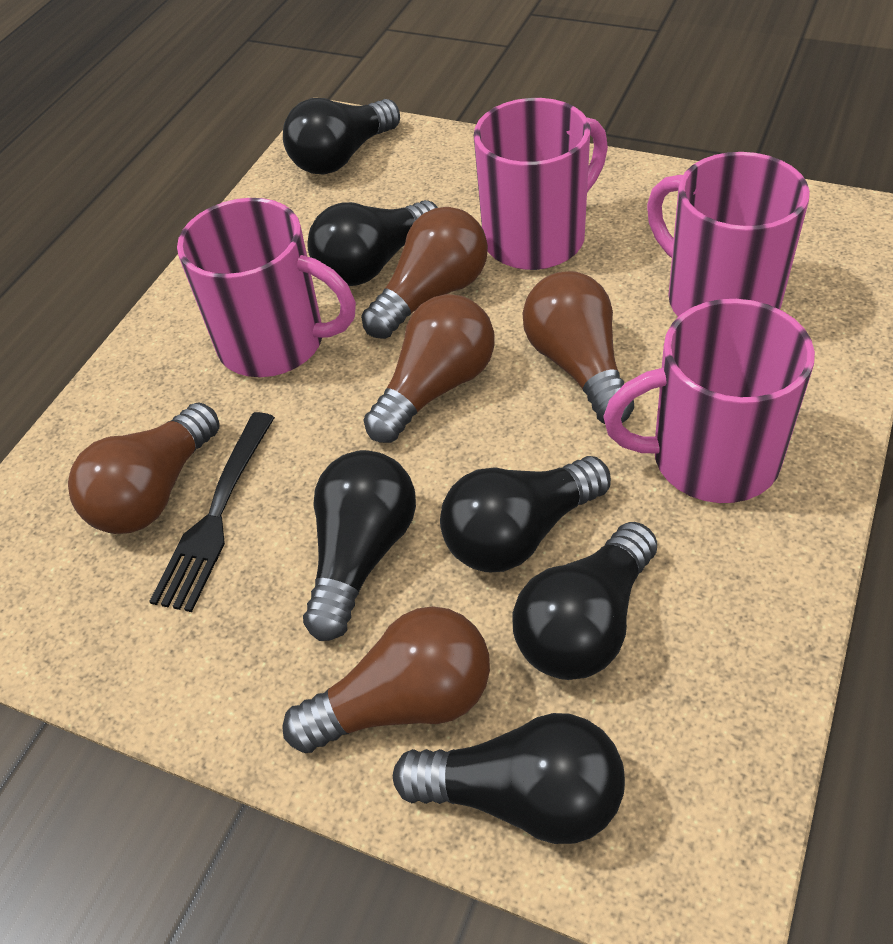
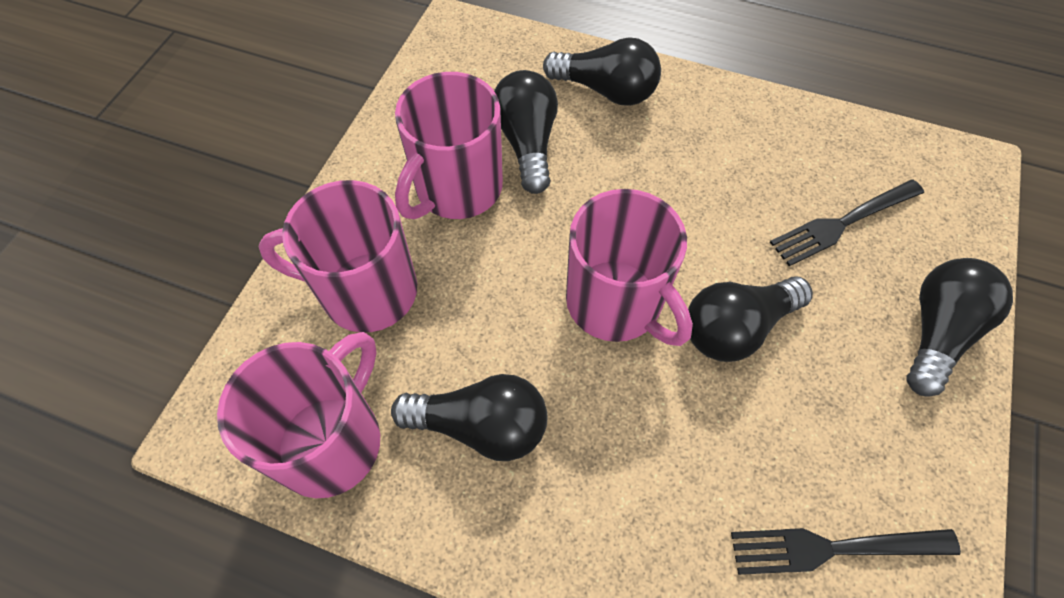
black fork: [149,412,275,612] = 1 -> [731,528,961,575] [770,180,924,266] = 2
black light bulb: [283,98,400,175] [303,450,416,641] [307,200,438,286] [393,713,625,844] [440,456,611,572] [513,522,657,680] = 6 -> [391,374,547,461] [494,70,558,194] [543,37,661,106] [688,276,813,362] [906,258,1013,397] = 5
brown light bulb: [68,402,220,534] [282,606,490,753] [361,207,488,339] [363,294,494,443] [522,271,634,424] = 5 -> none = 0

